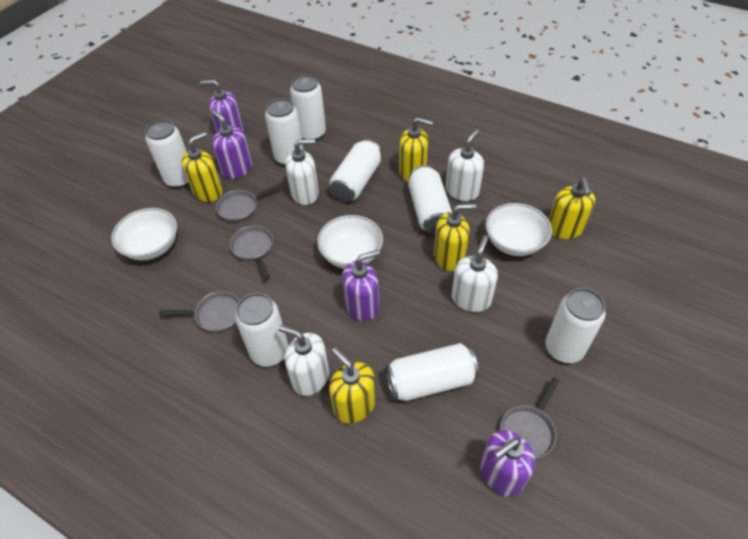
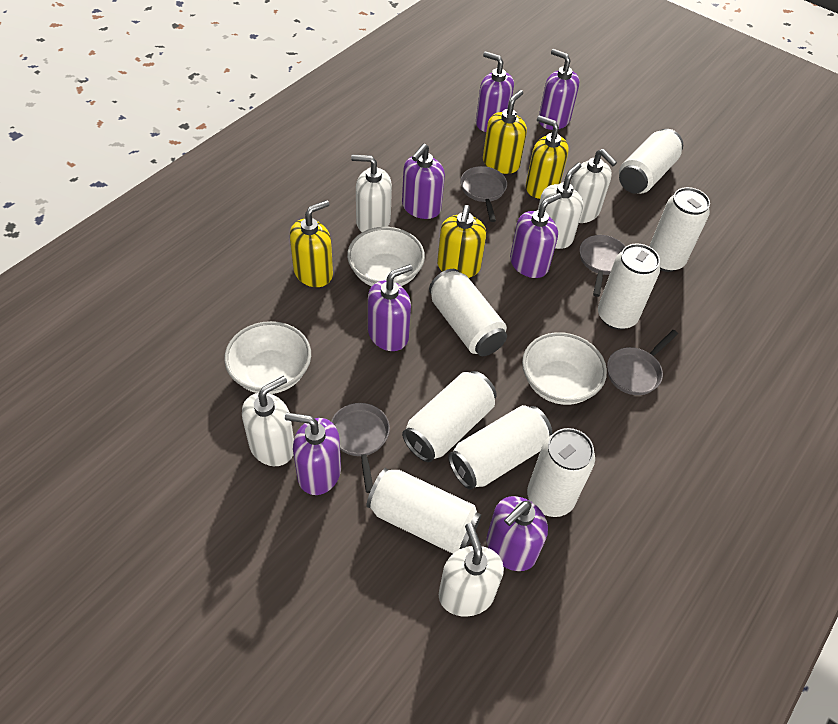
purple soap dispenser: [200,80,243,132] [212,110,252,179] [342,250,380,321] [480,430,535,497] = 4 -> [285,413,341,495] [368,264,413,351] [402,144,445,219] [476,51,514,132] [487,496,548,571] [510,193,562,278] [539,49,579,130] = 7
white soap dispenser: [278,325,329,396] [285,139,319,205] [446,129,484,201] [452,235,498,312] = 4 -> [242,376,294,466] [351,155,392,232] [439,523,504,617] [538,163,583,249] [570,149,617,223] = 5
yellow soap dispenser: [182,132,223,202] [329,347,376,424] [399,117,433,181] [434,203,476,271] [549,178,595,239] = 5 -> [290,200,333,287] [437,205,486,278] [483,90,527,174] [526,115,569,199] = 4

